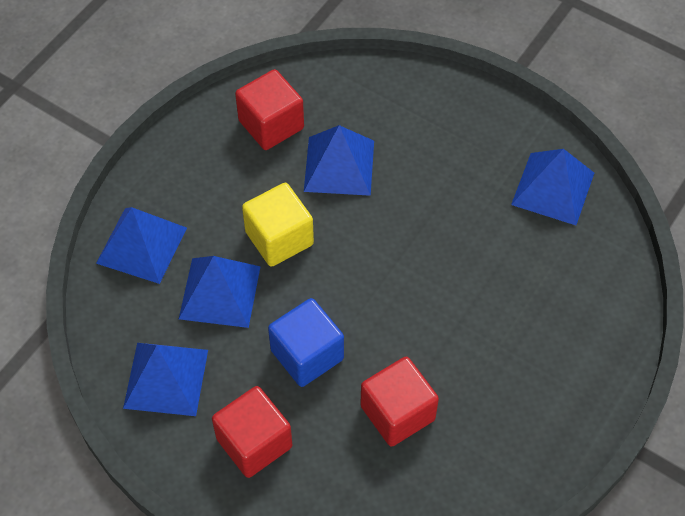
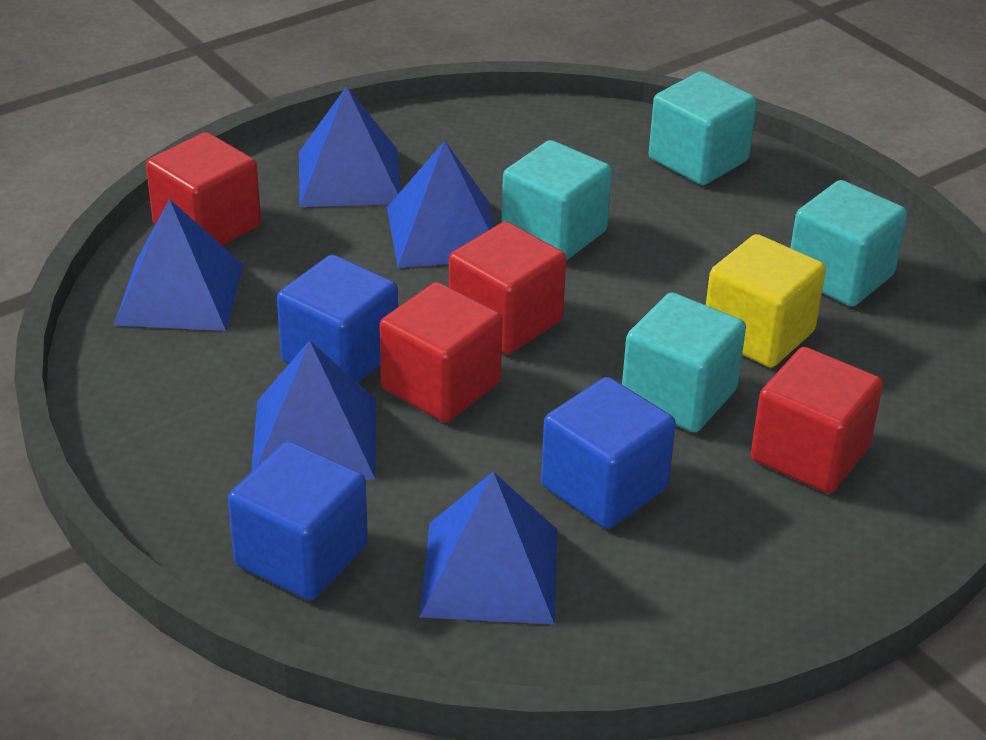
blue cube: [268,298,344,387] = 1 -> [228,441,368,601] [277,255,398,383] [541,377,676,529] = 3
red cube: [212,386,292,478] [235,69,304,150] [360,357,439,447] = 3 -> [146,132,261,246] [379,282,503,422] [449,222,567,354] [751,347,883,493] = 4
turquoise cube: none = 0 -> [501,140,612,261] [622,292,746,432] [649,71,757,185] [790,180,907,307] = 4

